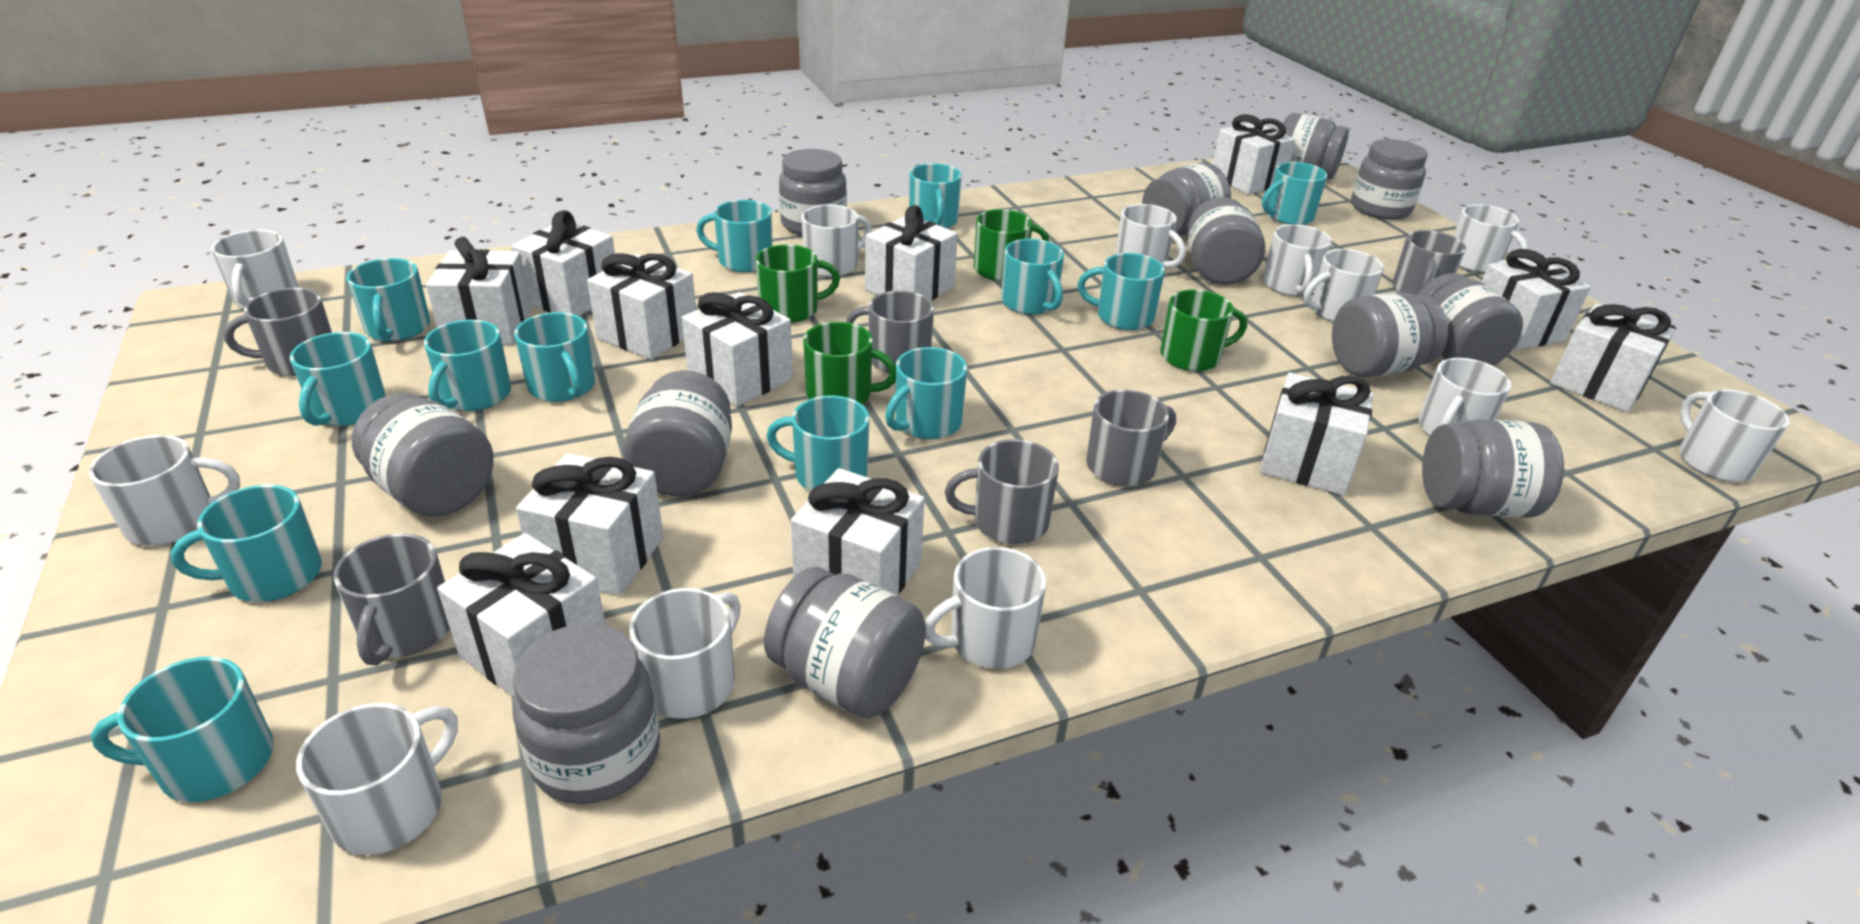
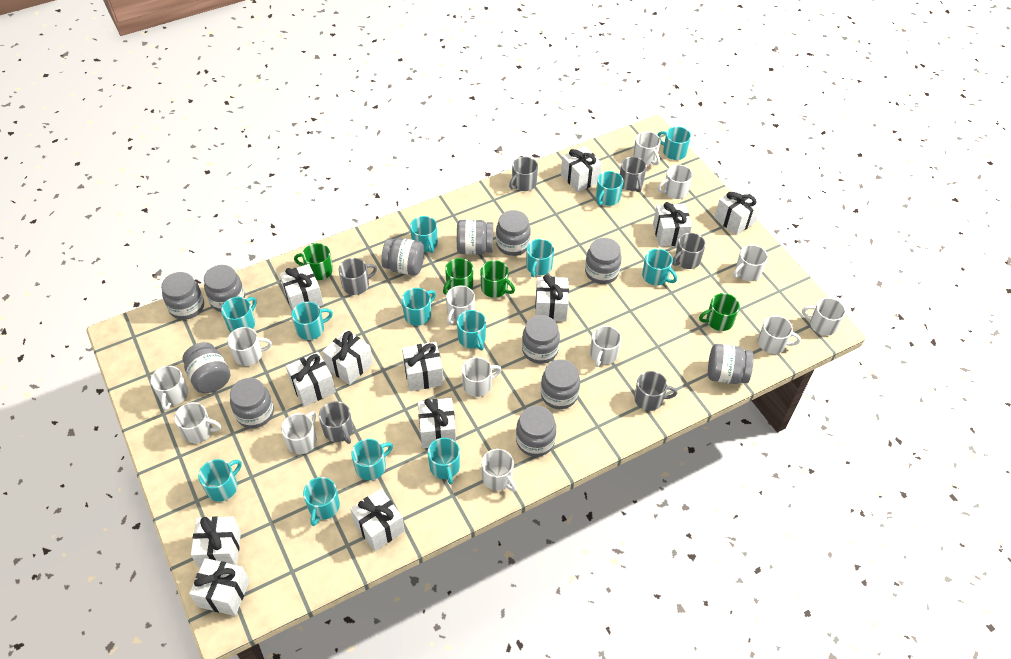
white mug: [88,435,240,546] [211,230,299,308] [296,703,458,855] [629,588,741,719] [802,204,872,277] [925,547,1046,669] [1116,204,1186,268] [1263,224,1332,296] [1304,249,1384,322] [1419,358,1511,436] [1453,204,1528,272] [1679,389,1790,482] = 12 -> [150,366,188,411] [174,402,221,443] [227,327,272,366] [281,411,317,454] [446,285,475,325] [462,357,502,397] [481,449,517,492] [590,326,621,367] [633,131,661,165] [658,164,693,199] [733,245,768,281] [758,315,801,354] [802,298,846,336] = 13

